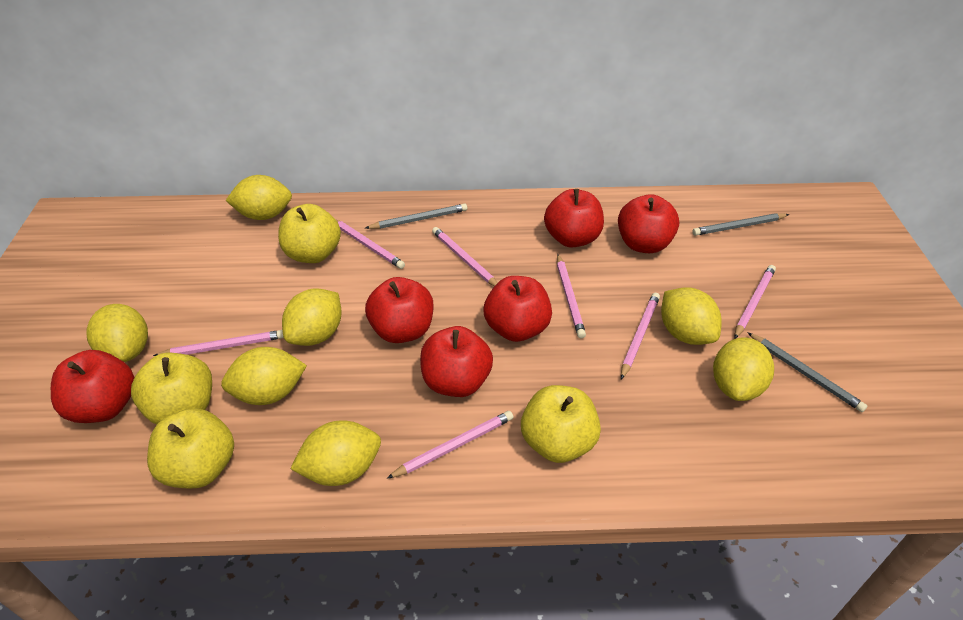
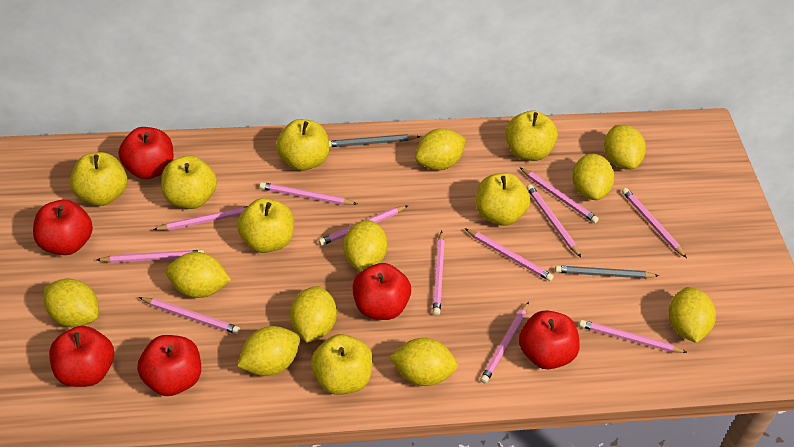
grey pencil: [366,204,467,229] [692,213,789,236] [747,332,867,412] = 3 -> [329,134,421,147] [555,265,659,279] = 2
pink pencil: [153,330,284,356] [335,219,405,269] [387,411,514,479] [432,227,497,286] [557,254,586,338] [621,293,660,379] [734,265,776,339] = 7 -> [97,250,204,263] [139,297,240,334] [153,206,248,230] [260,182,357,205] [318,205,408,246] [433,231,445,316] [465,228,554,281] [480,302,529,384] [520,167,599,223] [527,184,581,257] [579,320,687,353] [622,188,687,258] = 12
yellow apple: [131,353,212,424] [147,408,234,489] [278,204,341,263] [521,385,601,463] = 4 -> [70,152,127,206] [161,155,217,209] [237,198,294,253] [276,119,329,171] [311,334,373,395] [476,173,531,226] [506,111,558,161] = 7
yellow lemon: [86,304,148,362] [221,347,307,405] [225,175,292,220] [282,289,342,346] [290,420,381,486] [661,287,722,345] [713,338,774,401] = 7 -> [44,279,99,327] [166,252,231,298] [237,326,300,376] [290,286,337,343] [343,220,388,272] [389,338,458,386] [415,129,466,170] [572,154,615,200] [604,125,646,170] [669,287,716,343] = 10

